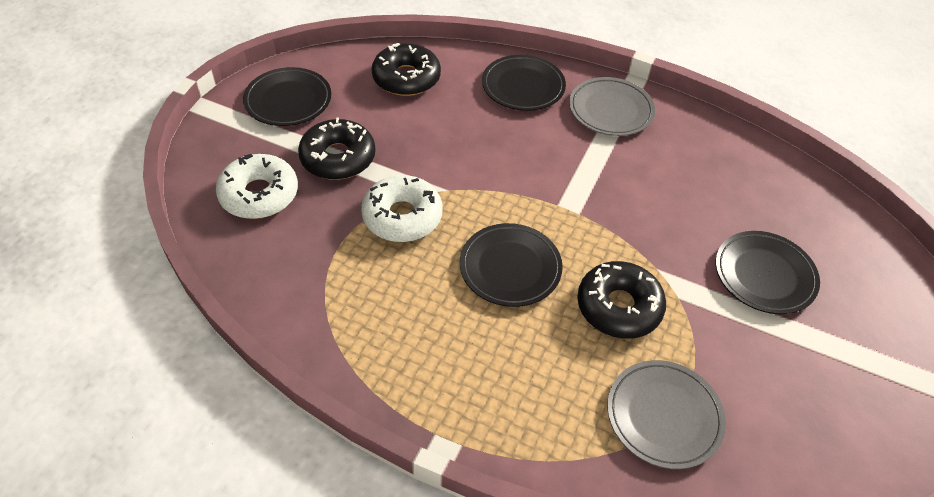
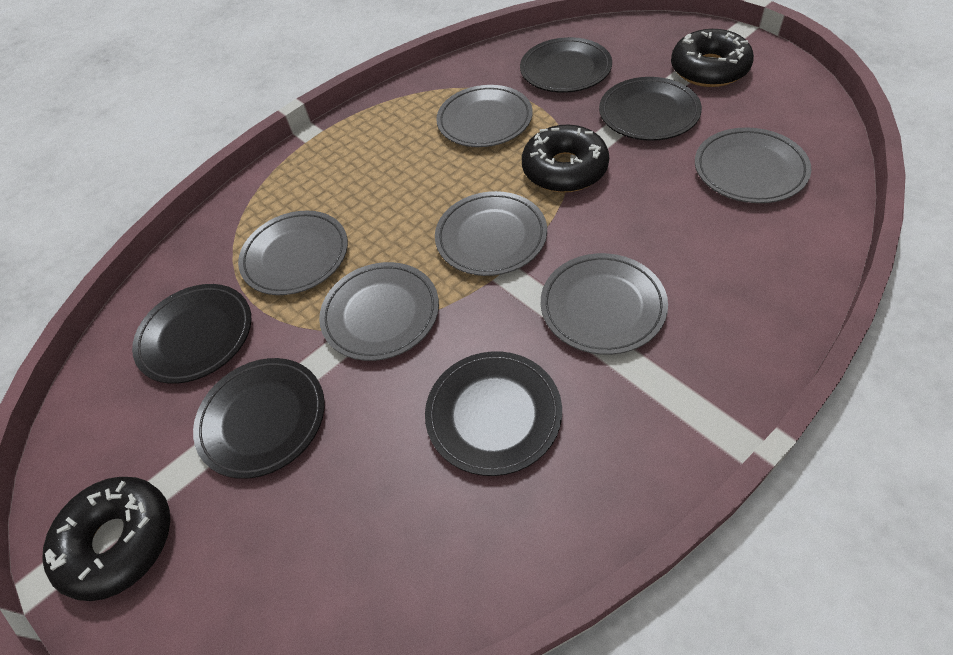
black plate: [243,67,331,126] [460,223,563,307] [482,55,566,111] [716,231,820,314] = 4 -> [132,284,251,384] [193,358,325,479] [425,351,562,476] [520,37,612,93] [599,77,702,141] = 5
grey plate: [569,77,655,136] [607,360,726,469] = 2 -> [238,211,348,295] [319,262,439,361] [435,191,547,276] [436,85,533,147] [541,253,668,355] [695,127,812,203] = 6
white donut: [216,154,298,219] [361,175,442,242] = 2 -> none = 0

